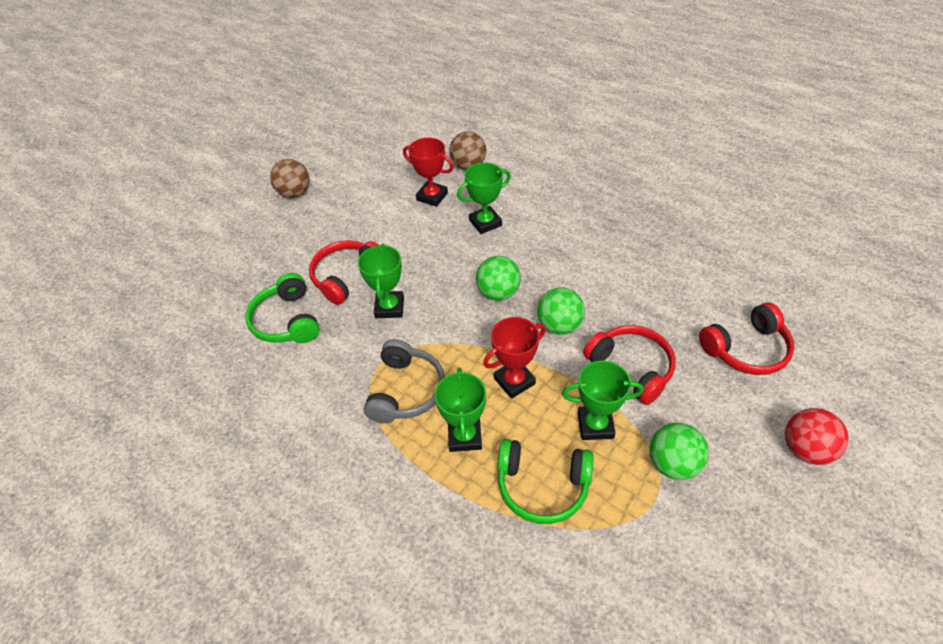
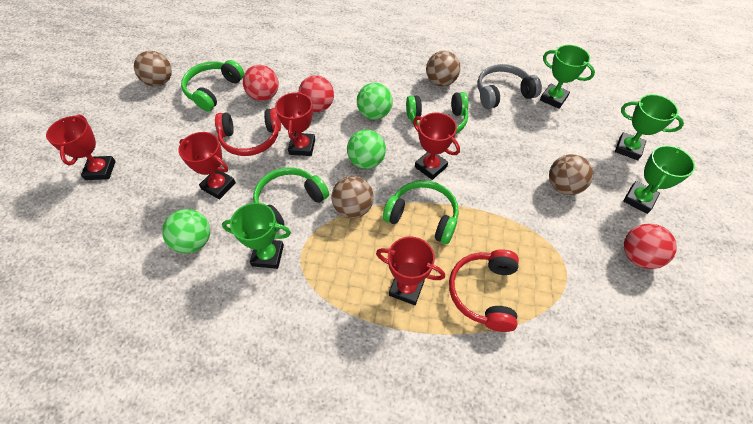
brown ball: [270,159,309,198] [449,131,487,170] = 2 -> [134,51,172,86] [331,176,374,218] [426,51,460,86] [549,154,593,195] = 4
green headphones: [245,273,319,343] [497,439,594,524] = 2 -> [181,60,244,111] [253,167,329,232] [383,180,459,244] [406,92,469,134] = 4
red ball: [785,408,849,465] = 1 -> [243,65,279,101] [299,75,334,112] [624,224,677,269] = 3
red headphones: [309,240,379,305] [583,325,676,405] [699,302,795,375] = 3 -> [215,108,281,156] [449,249,519,332] = 2
red trophy: [403,138,454,207] [483,317,546,399] = 2 -> [46,114,116,180] [179,132,236,199] [275,91,315,156] [376,237,445,305] [413,113,460,180] = 5

